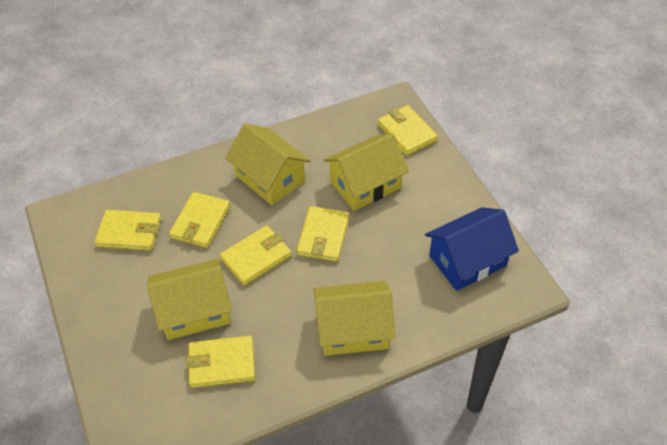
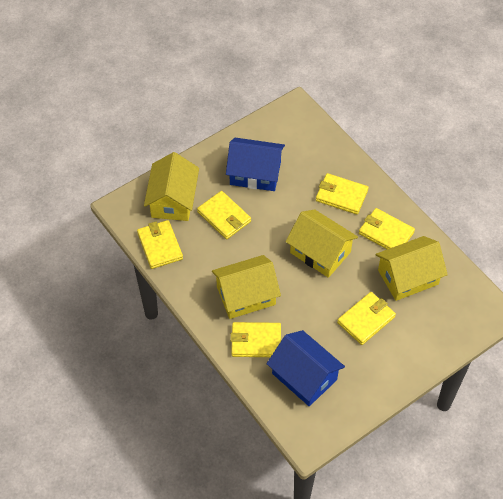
blue house: [425,207,519,291] = 1 -> [226,138,285,191] [266,330,345,406] = 2

